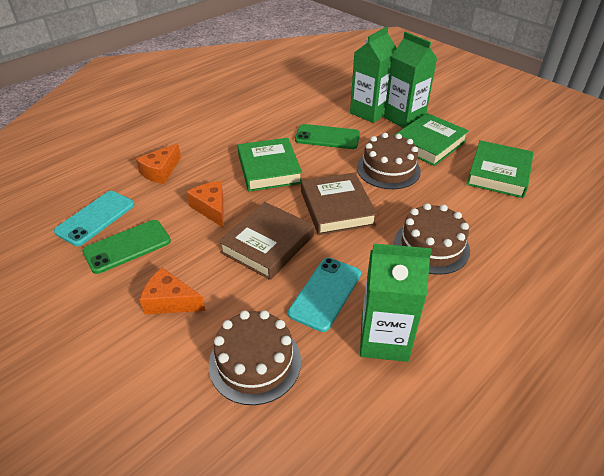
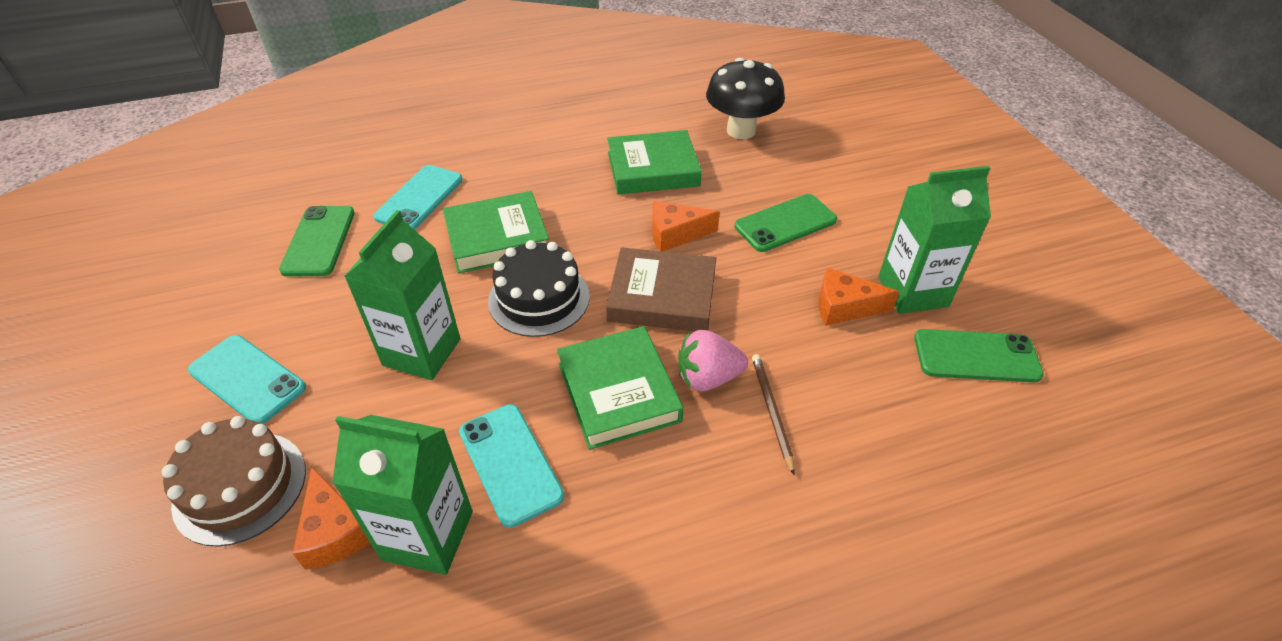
black cake: none = 0 -> [488,240,590,337] = 1
black mushroom: none = 0 -> [706,58,785,139] = 1
brown book: [219,202,314,280] [301,173,377,235] = 2 -> [606,247,716,331] = 1
brown cake: [209,310,301,405] [357,133,421,189] [394,203,470,275] = 3 -> [162,416,306,547] = 1
brown pencil: none = 0 -> [752,354,795,475] = 1
green phone: [82,220,171,274] [295,124,360,149] = 2 -> [279,206,355,277] [735,194,837,252] [914,329,1044,382] = 3
pink strawberry: none = 0 -> [678,330,748,392] = 1
turquoise phone: [54,191,135,246] [288,258,361,332] = 2 -> [188,335,306,424] [373,165,463,230] [459,404,564,528] = 3

